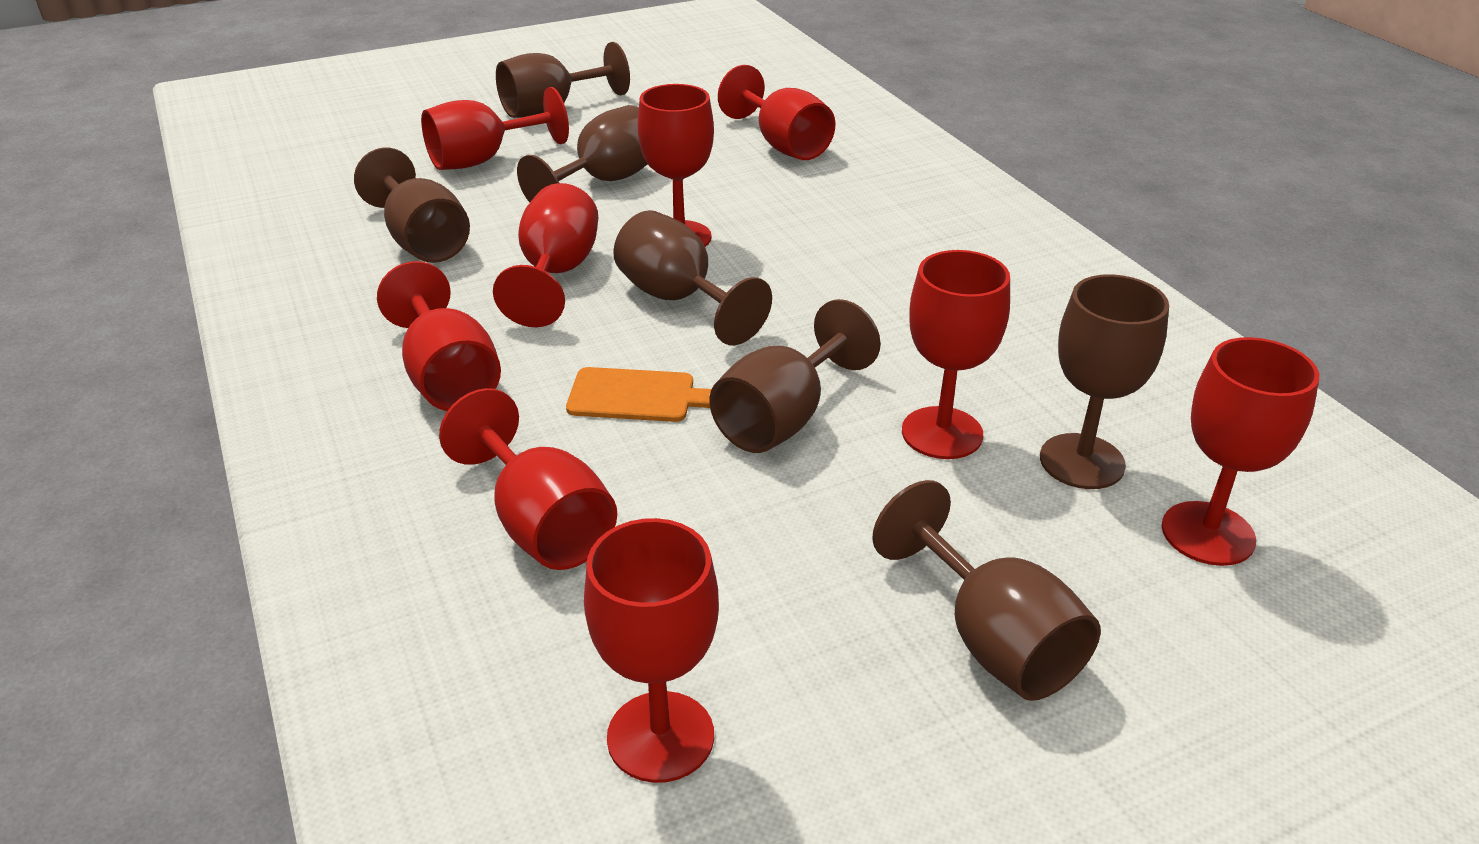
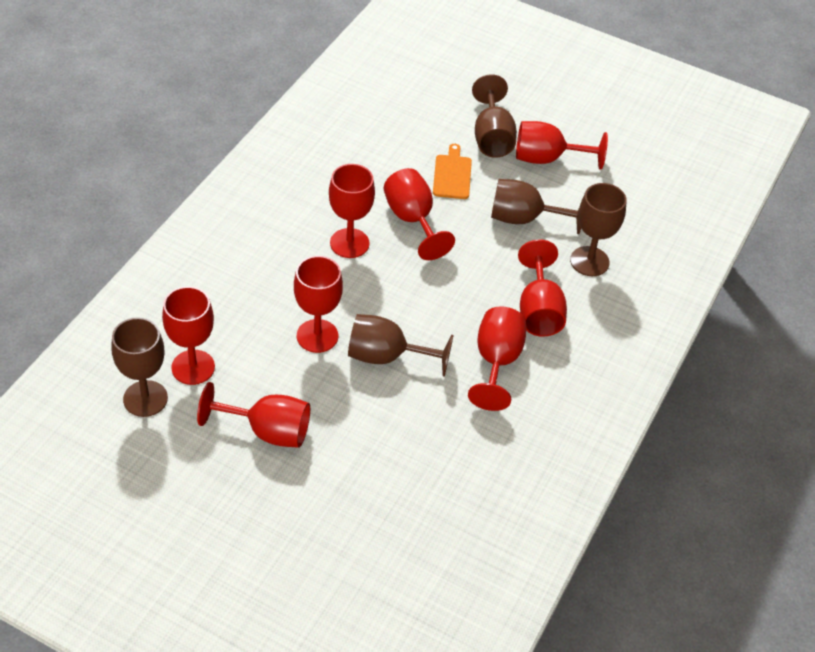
brown goblet: [354,147,470,263] [496,42,630,118] [517,105,647,203] [613,210,772,345] [709,299,881,453] [872,480,1101,701] [1040,274,1169,489] = 7 -> [112,317,168,417] [348,314,453,377] [472,74,517,158] [491,179,581,234] [570,183,627,276] = 5
red goblet: [377,261,501,411] [421,87,569,170] [439,388,617,570] [493,183,598,327] [584,518,719,783] [637,84,714,247] [718,65,835,160] [902,250,1010,459] [1162,337,1319,566] = 9 -> [162,286,215,385] [197,382,310,448] [294,256,343,353] [329,164,375,258] [383,168,455,260] [468,306,526,411] [516,121,608,170] [518,239,567,337] = 8

